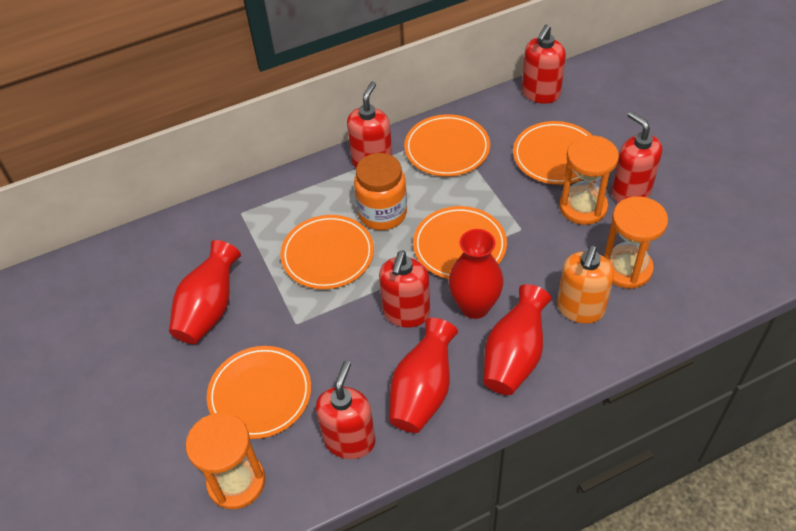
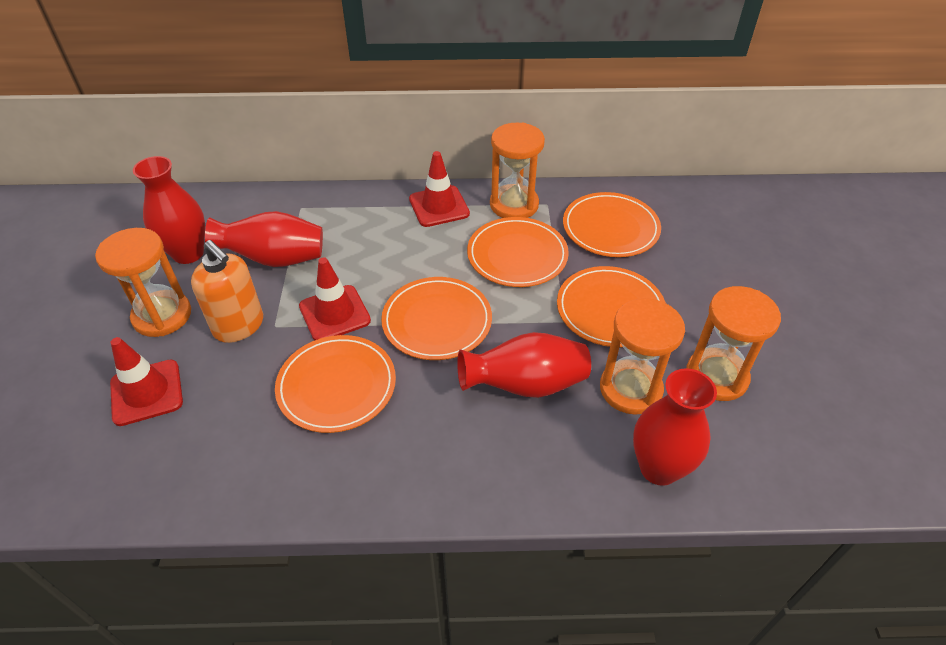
orange hourglass: [186,413,265,509] [559,135,619,225] [603,196,668,289] = 3 -> [95,228,191,337] [490,123,545,218] [600,298,685,415] [686,286,781,401] = 4
orange jar: [354,153,407,230] = 1 -> none = 0
red soap dispenser: [316,361,375,459] [347,82,392,167] [379,251,430,328] [522,25,566,104] [611,111,662,203] = 5 -> none = 0
red traffic cone: none = 0 -> [110,337,183,426] [299,257,371,340] [409,151,470,227] = 3

